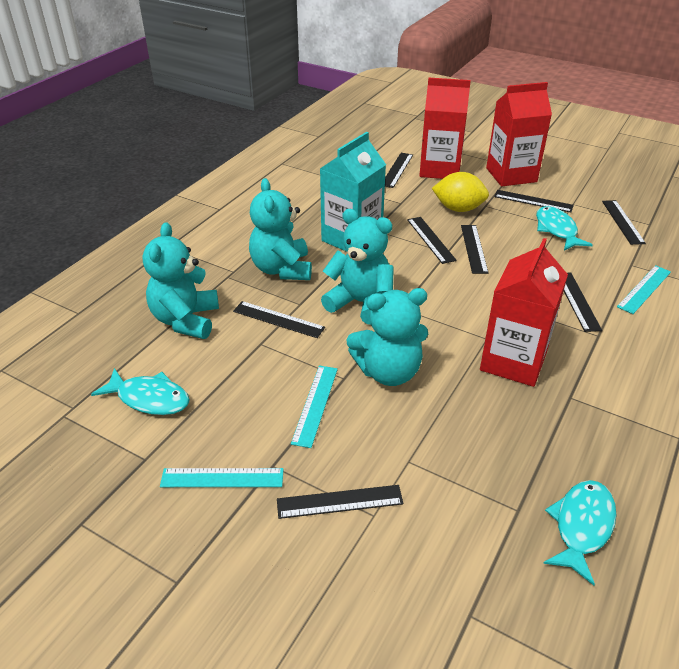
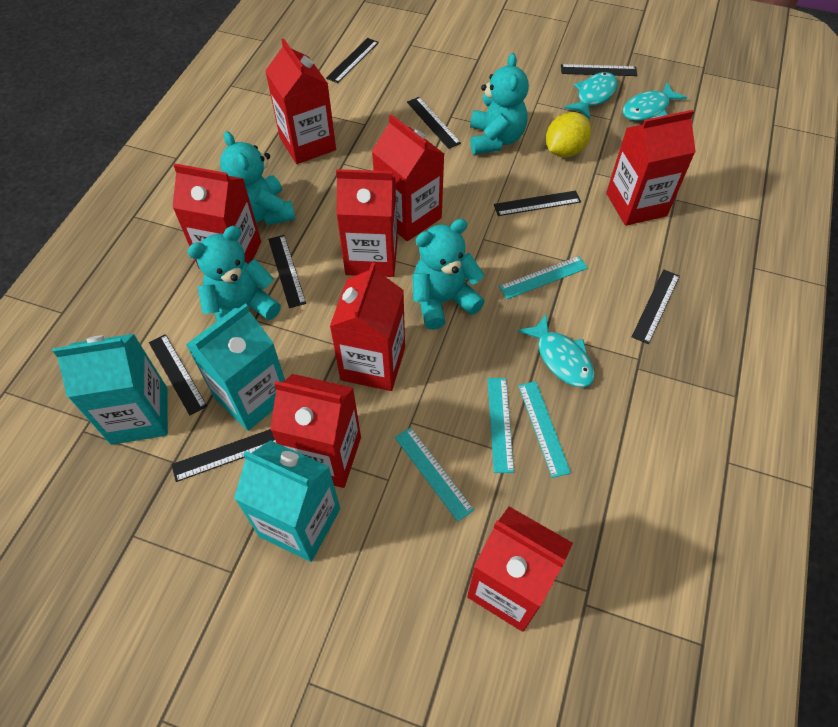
red carton: [419,78,471,179] [480,238,568,387] [486,82,552,186] = 3 -> [172,164,261,269] [265,38,336,164] [270,374,361,488] [330,263,405,391] [336,169,398,277] [372,114,444,241] [467,506,573,632] [606,110,696,226] = 8
turquoise carton: [320,132,386,252] = 1 -> [53,334,168,445] [186,303,285,431] [234,440,340,562] = 3
turquoise ruler: [160,468,284,487] [291,366,338,448] [617,265,671,314] = 3 -> [395,427,474,522] [488,378,514,473] [499,256,588,299] [518,381,571,478] = 4

